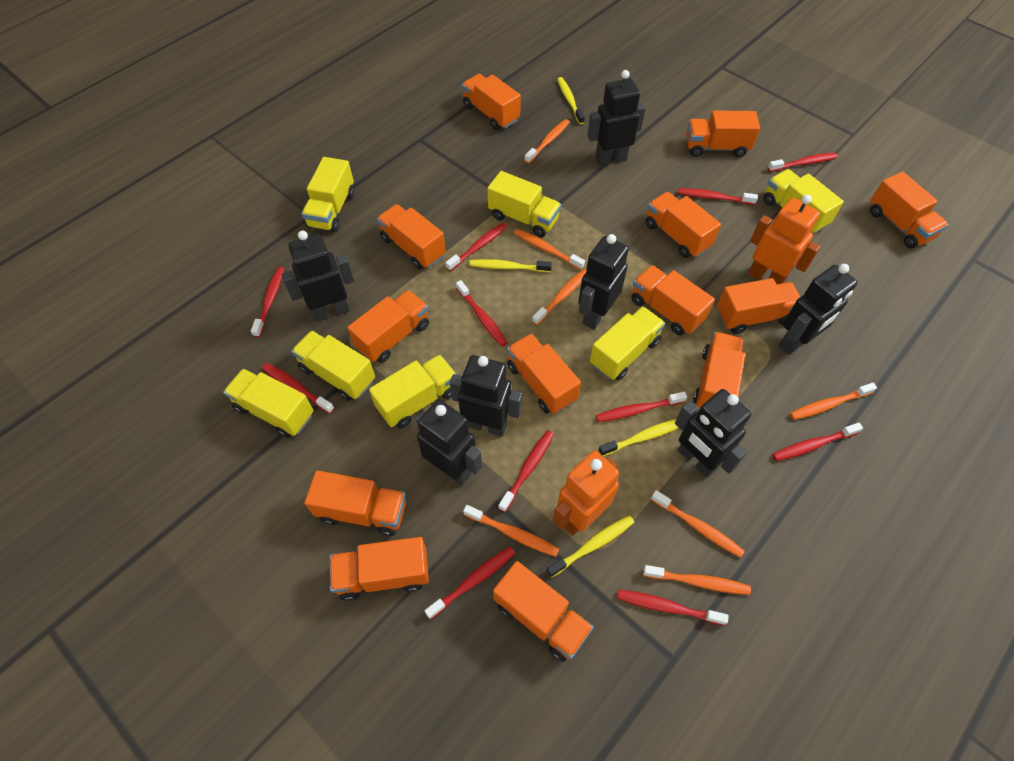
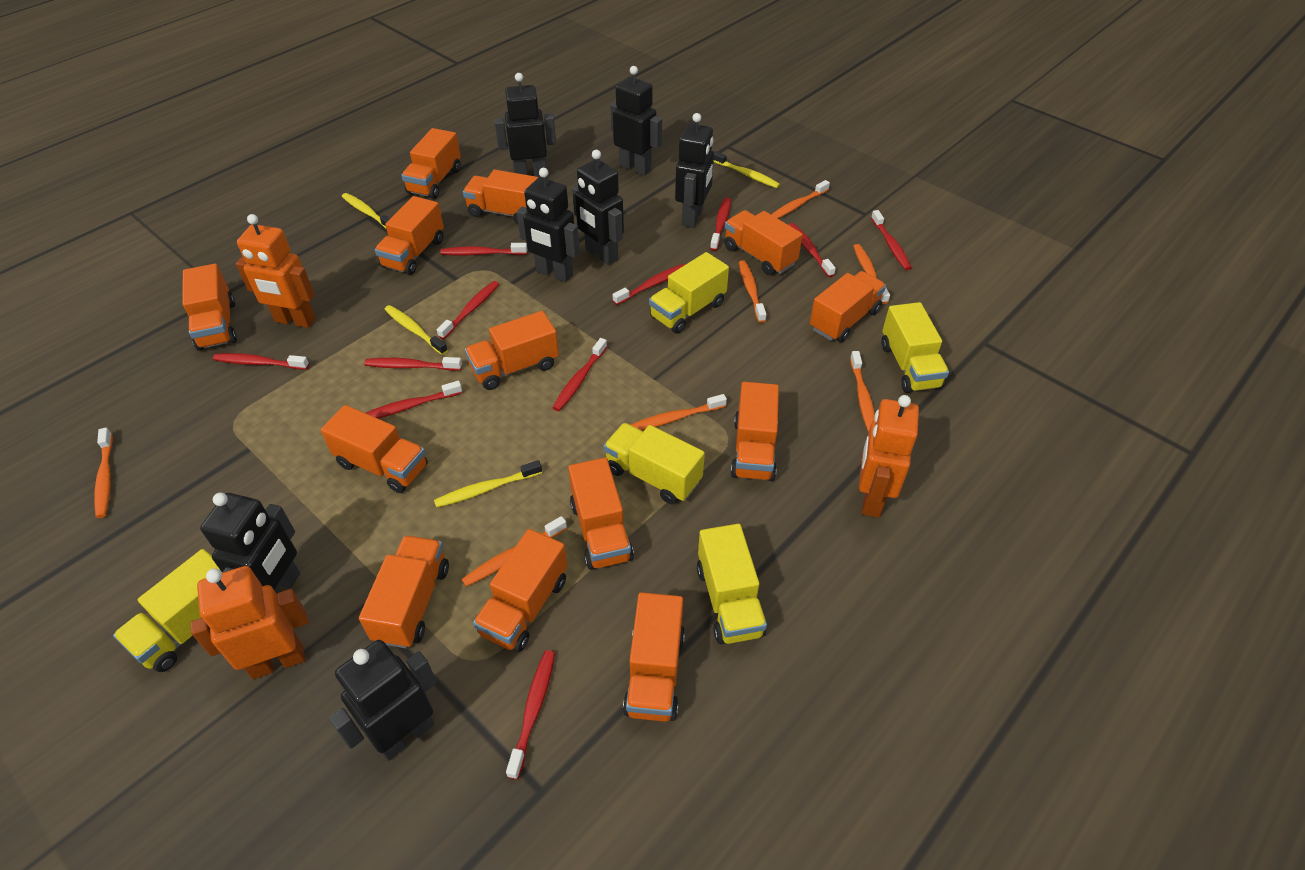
orange robot: [553,450,619,535] [748,195,821,284] = 2 -> [190,566,309,679] [236,214,315,328] [859,395,919,518] = 3
yellow truck: [223,369,313,438] [291,331,375,401] [302,157,355,232] [369,355,457,428] [487,171,561,237] [590,306,665,380] [763,169,844,234] = 7 -> [113,549,221,672] [603,423,705,504] [649,252,729,334] [697,524,767,644] [881,302,949,393] = 5

